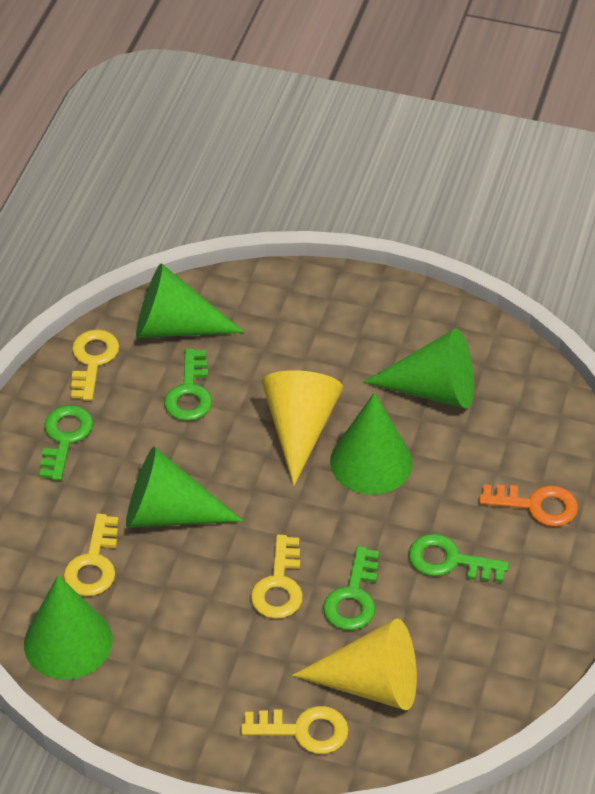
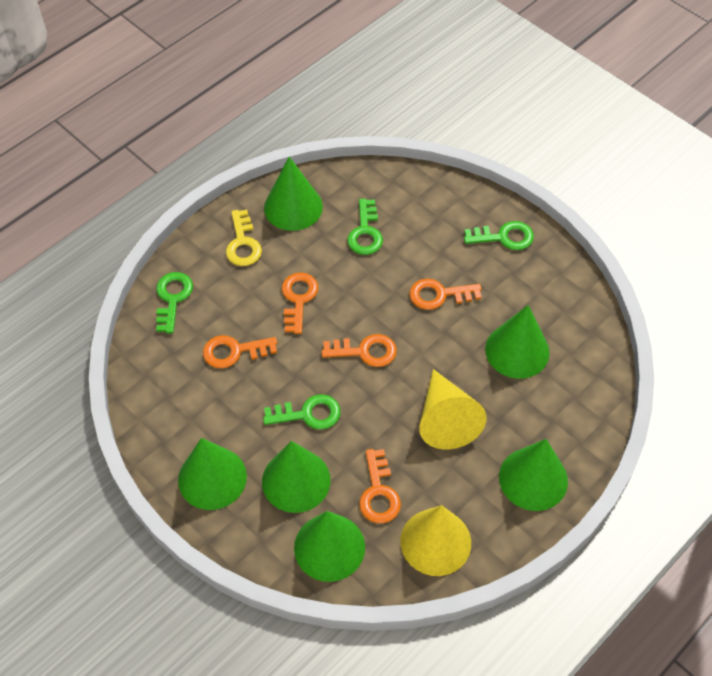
green cone: [24,575,113,680] [126,447,243,528] [136,263,244,338] [330,392,412,495] [363,328,474,409] = 5 -> [178,438,247,510] [262,441,331,513] [264,157,323,231] [294,511,365,582] [485,305,550,379] [499,439,568,511] = 6
orange key: [479,484,578,527] = 1 -> [203,335,277,368] [282,272,318,334] [322,334,397,367] [359,449,401,523] [410,279,482,310] = 5
yellow key: [64,514,119,596] [71,330,119,401] [241,706,348,754] [251,535,303,619] = 4 -> [226,210,262,266] = 1

